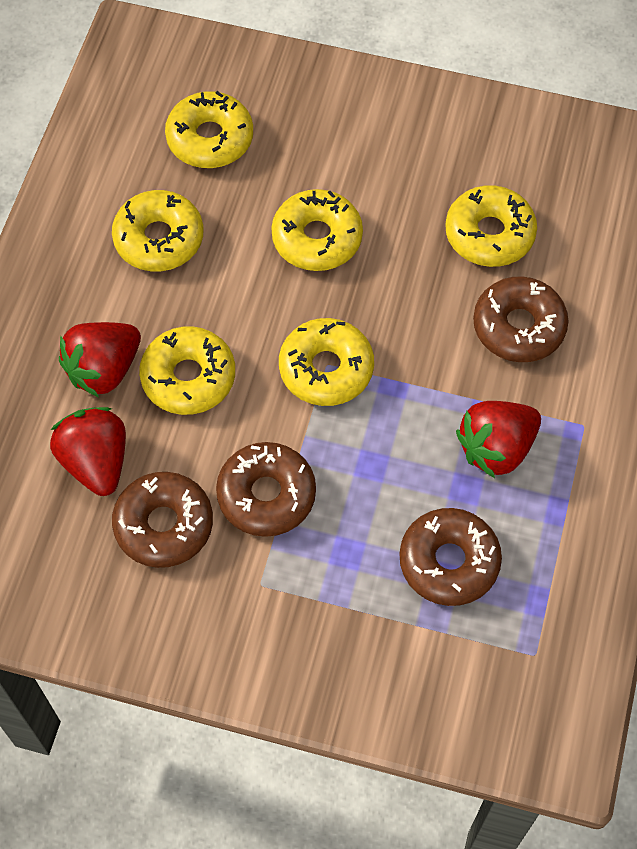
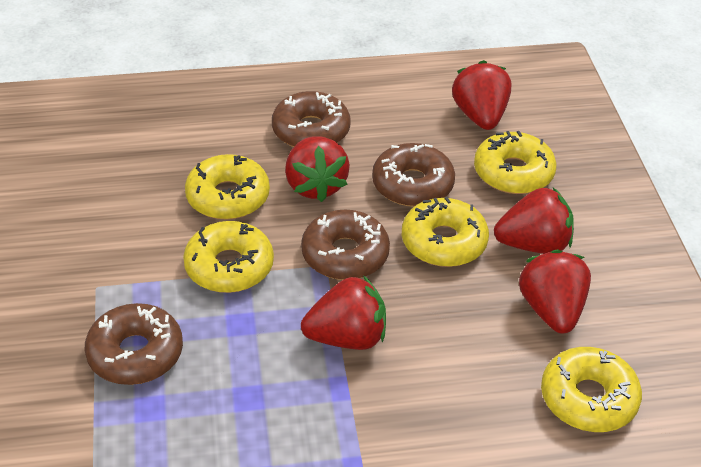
red strawberry: [50,407,126,496] [59,322,141,397] [456,401,541,478] = 3 -> [285,136,350,202] [301,275,386,350] [452,60,511,130] [494,188,574,254] [519,249,591,334] = 5
yellow donut: [112,190,203,271] [139,326,235,415] [165,91,253,168] [271,189,363,271] [279,318,374,406] [445,185,537,267] = 6 -> [183,221,274,293] [185,154,270,220] [402,197,489,267] [474,131,556,194] [541,347,642,432] = 5

